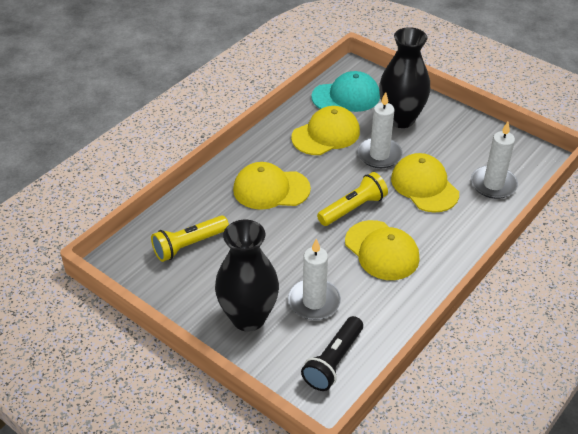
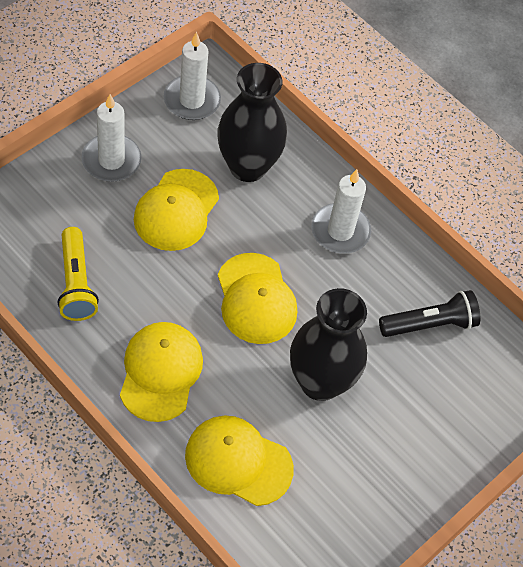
turquoise cap: [311,71,380,112] = 1 -> none = 0
yellow flashlight: [151,215,229,262] [317,172,388,226] = 2 -> [57,227,99,321] = 1

